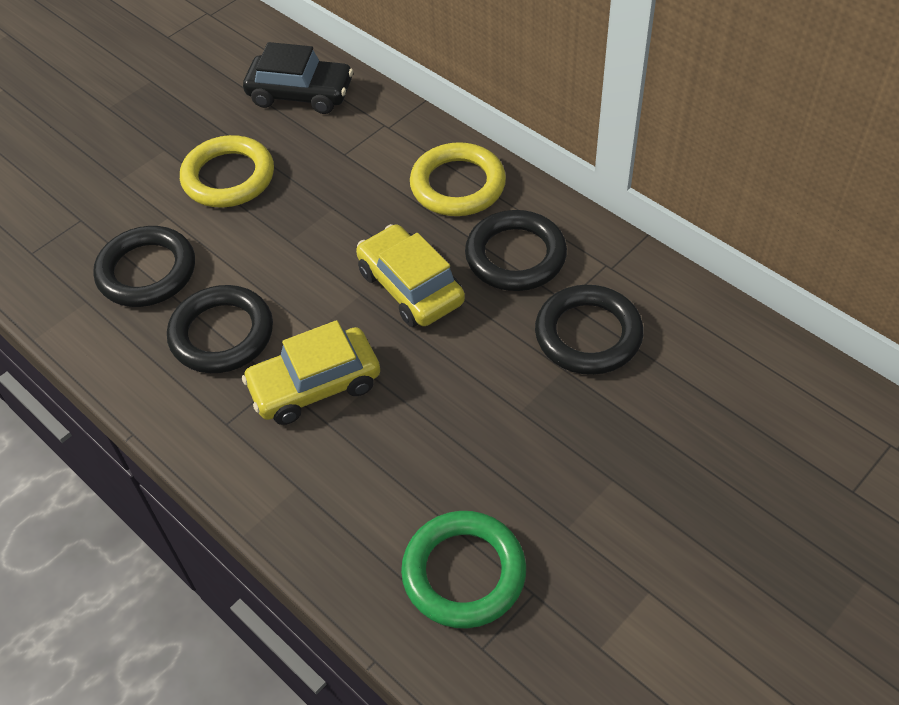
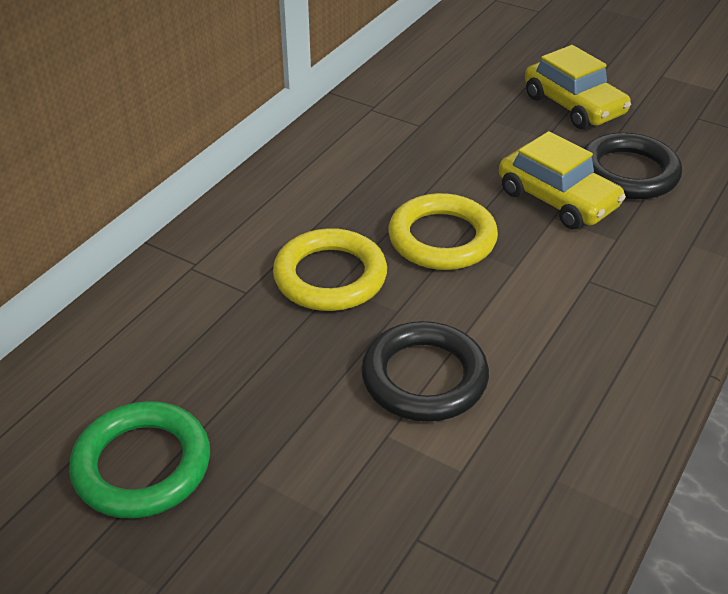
black car: [243,42,353,114] = 1 -> none = 0
black ring: [93,226,195,307] [167,285,273,373] [465,210,567,291] [535,285,644,375] = 4 -> [361,321,489,422] [584,132,682,199] = 2

